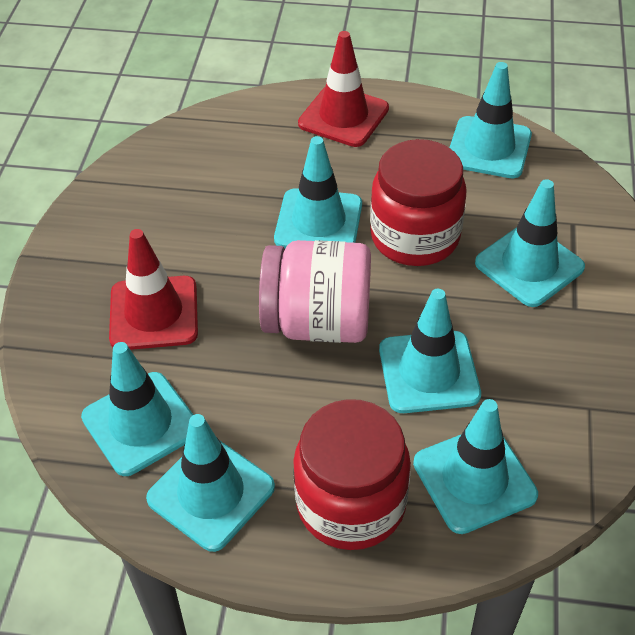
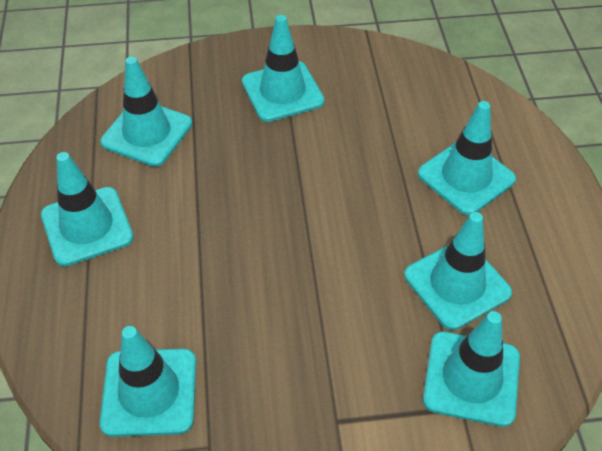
pink jar: [259,240,371,343] = 1 -> none = 0
red jar: [293,399,411,550] [370,139,467,266] = 2 -> none = 0
red traffic cone: [109,229,198,350] [298,31,389,147] = 2 -> none = 0

